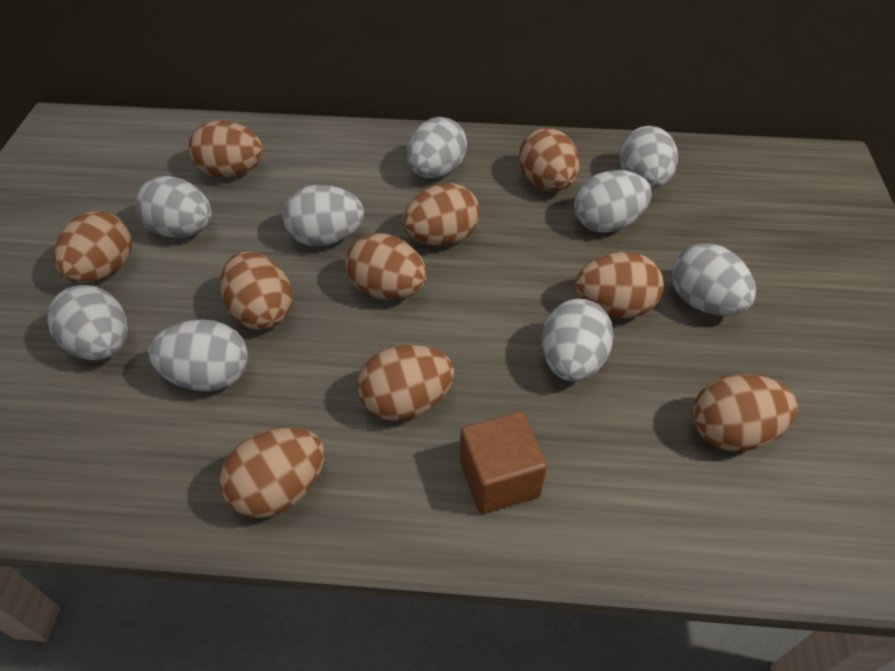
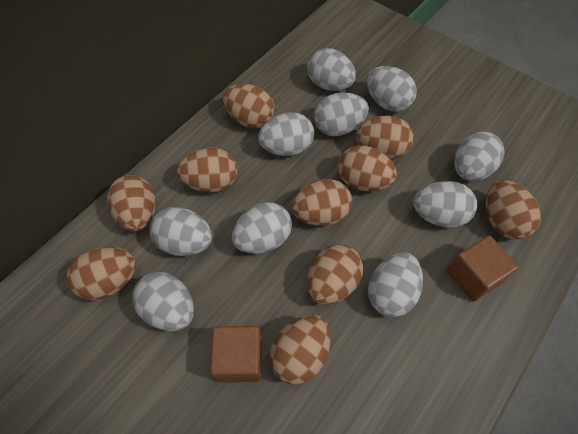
brown cube: [460,412,547,514] = 1 -> [210,326,262,382] [447,235,519,302] = 2
grey egg: [47,285,128,360] [135,176,212,238] [148,319,248,391] [282,185,364,246] [407,117,467,178] [542,299,614,382] [574,170,652,233] [619,126,678,189] [672,243,756,316] = 9 -> [132,272,194,331] [150,207,212,256] [232,202,292,254] [258,112,314,156] [307,48,356,91] [314,92,369,136] [366,66,417,112] [368,252,423,317] [413,181,477,228] [454,131,505,181] = 10

